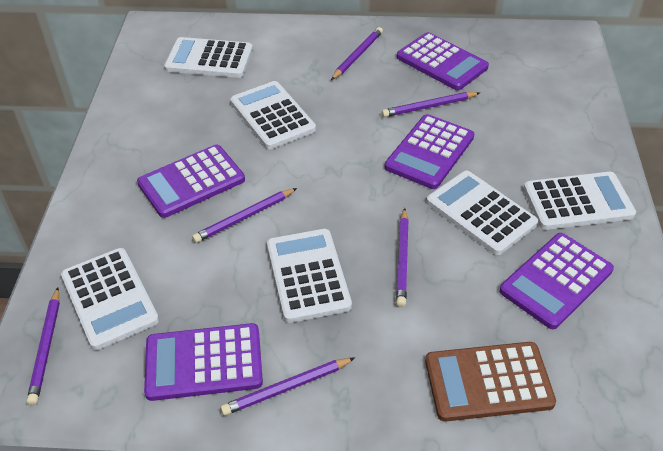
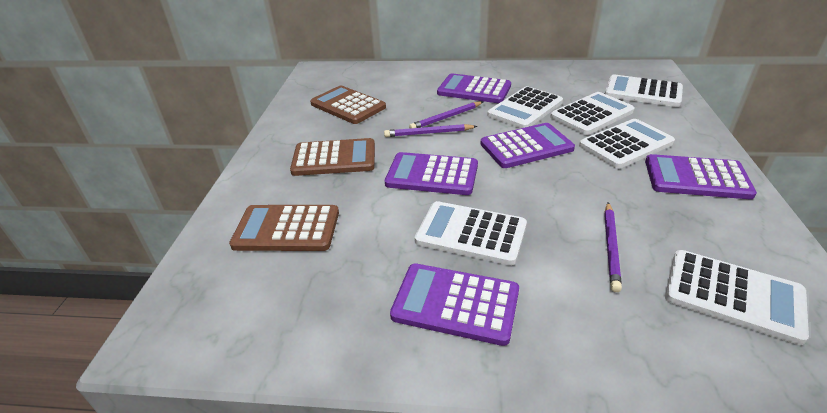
brown calculator: [425,342,556,422] = 1 -> [229,205,339,251] [290,138,375,176] [310,86,386,124] = 3
purple pencil: [27,287,60,405] [192,188,297,243] [221,358,355,415] [331,27,383,80] [382,92,480,117] [396,208,409,307] = 6 -> [384,124,478,137] [409,101,483,128] [604,202,622,292] = 3

